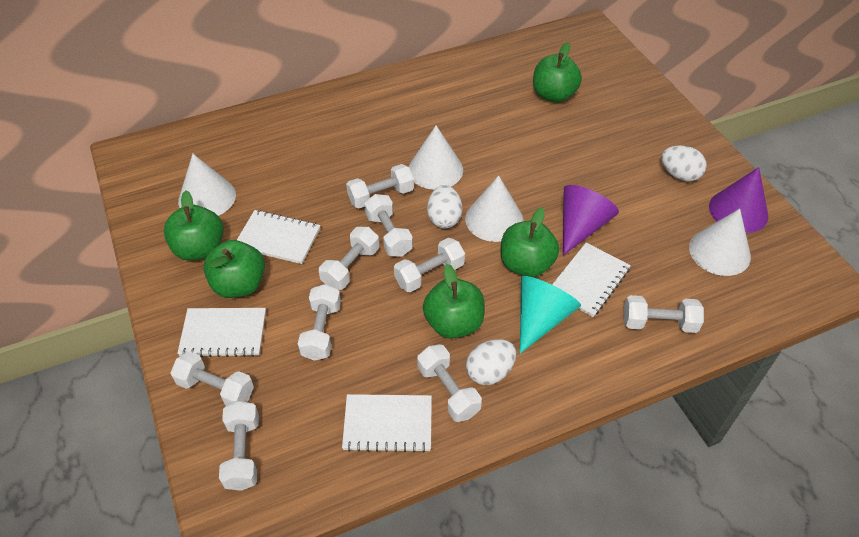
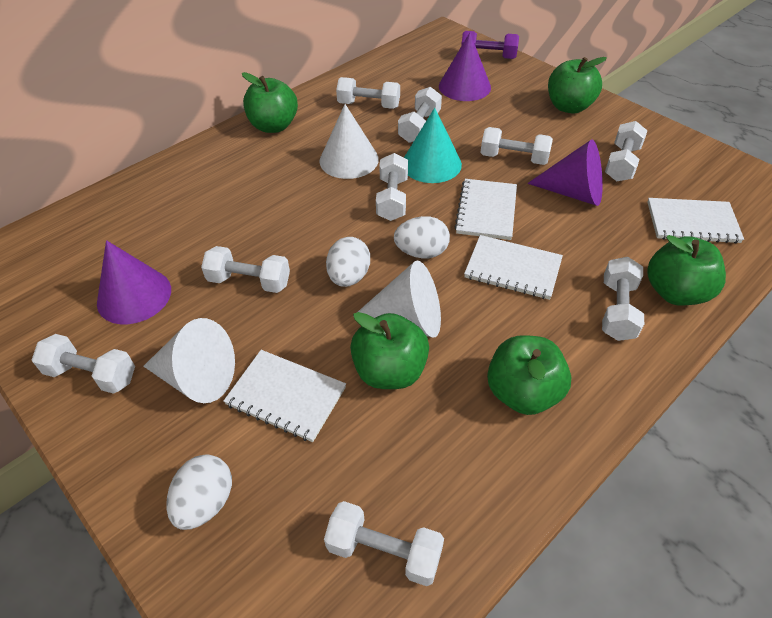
purple cone: [563,185,619,256] [709,167,768,233] = 2 -> [97,240,171,324] [439,33,491,101] [527,139,603,206] = 3
purple dumbbell: none = 0 -> [461,31,519,59] = 1
white cone: [178,154,236,216] [409,125,463,190] [465,175,524,242] [689,209,751,276] = 4 -> [143,318,235,403] [319,104,379,179] [353,261,441,338] = 3

